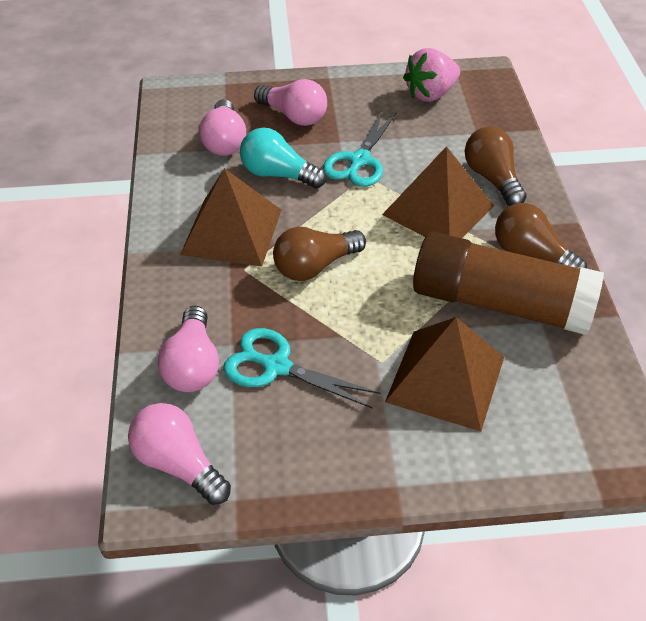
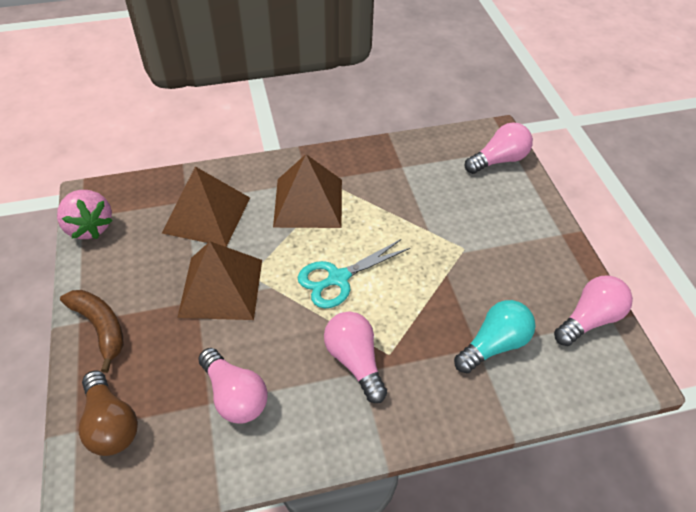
brown banana: none = 0 -> [60,290,124,373] = 1
brown glue stick: [413,232,604,335] = 1 -> none = 0
brown light bulb: [273,227,366,281] [465,127,527,206] [495,203,587,268] = 3 -> [79,371,138,456] = 1
turquoise scissors: [223,328,380,408] [323,111,397,187] = 2 -> [297,239,410,308] = 1

